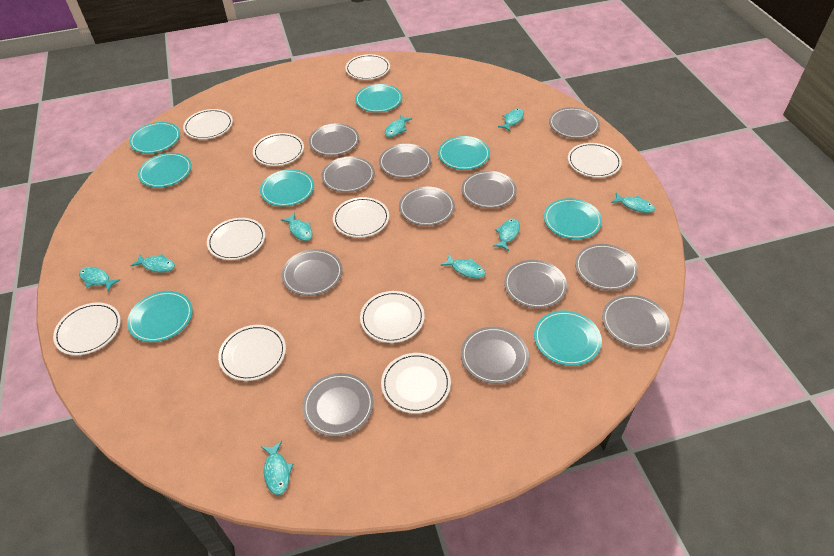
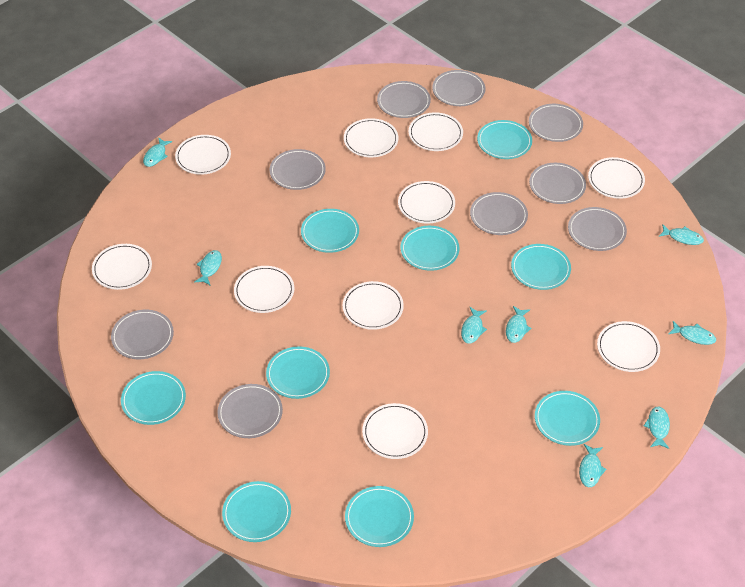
grey plate: [282,249,343,296] [302,373,374,437] [309,123,359,156] [321,157,375,192] [379,144,431,178] [399,187,455,226] [461,327,529,384] [462,171,517,208] [504,260,567,308] [549,107,600,138] [575,244,638,290] [602,295,670,348] = 12 -> [111,310,174,359] [217,384,283,438] [270,149,326,190] [377,81,431,118] [432,70,485,106] [470,192,528,235] [529,104,583,142] [529,163,586,204] [568,207,627,251] = 9
turquoise fish: [79,267,120,291] [131,254,175,272] [261,441,293,495] [281,213,313,241] [385,115,412,137] [440,255,486,278] [493,219,520,251] [498,109,524,131] [611,193,655,213] = 9 -> [143,137,172,167] [194,250,222,285] [461,307,487,344] [506,306,531,343] [579,444,606,487] [644,406,670,449] [659,224,704,245] [669,321,716,345] = 8
turquoise plate: [127,291,193,342] [129,122,180,154] [138,153,192,188] [260,169,314,207] [355,84,402,112] [438,136,490,170] [534,310,602,366] [544,198,602,239] = 8 -> [121,371,186,425] [222,481,291,542] [266,346,330,399] [301,209,359,253] [345,486,414,547] [401,226,459,271] [477,120,532,159] [511,244,571,290] [535,391,600,446] = 9

